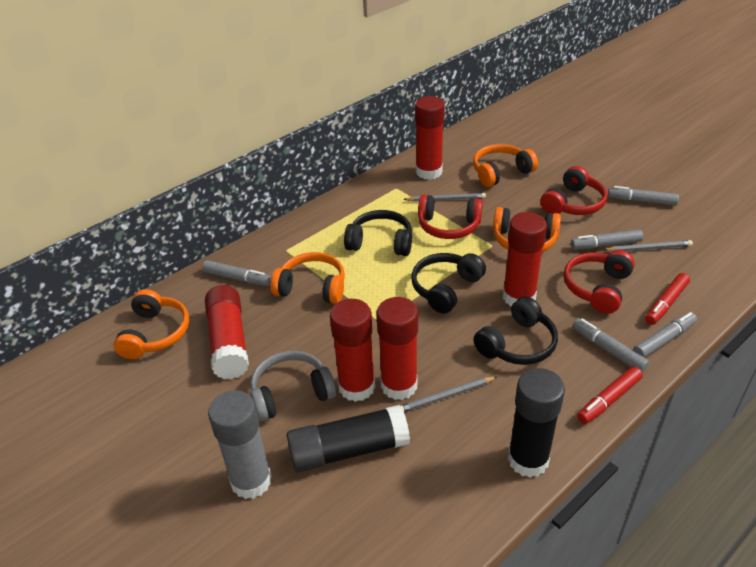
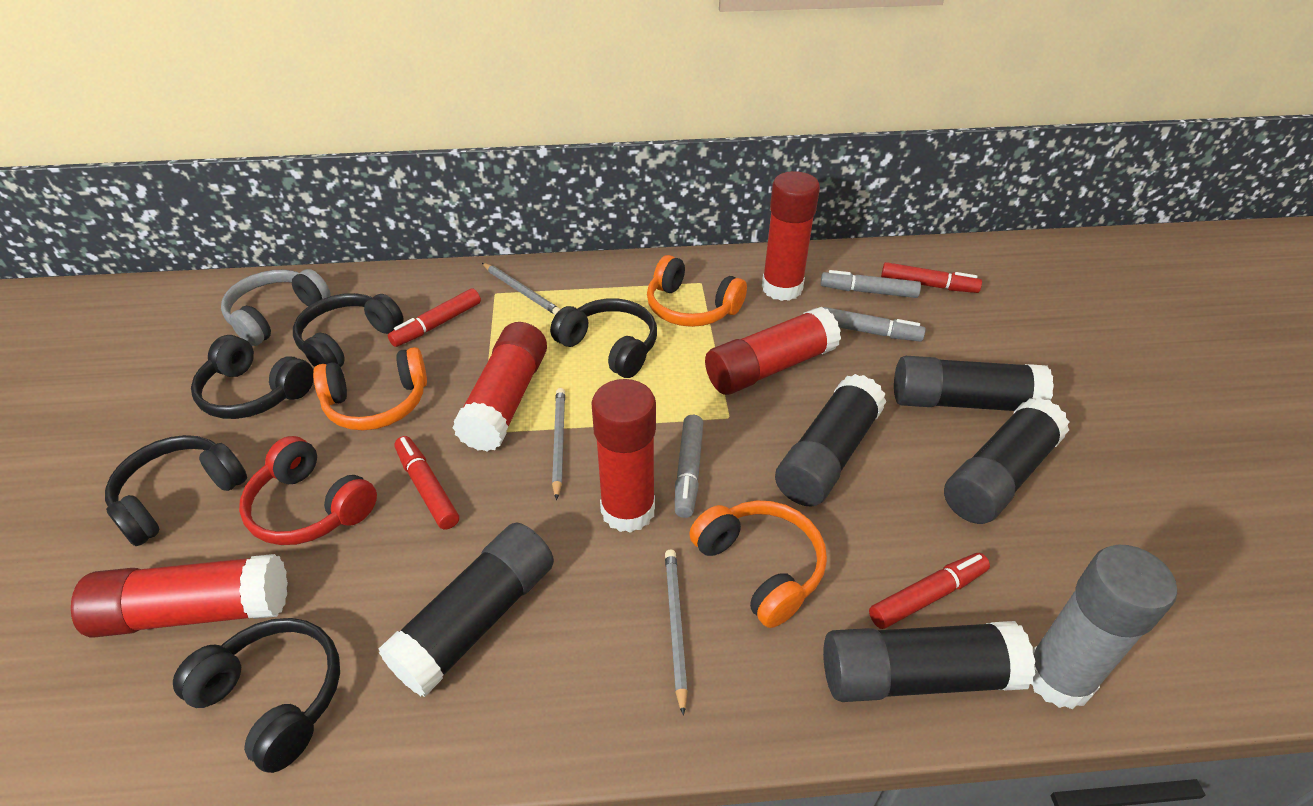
black glue stick: [287,405,410,472] [508,368,565,478] = 2 -> [379,523,554,697] [775,374,887,507] [823,621,1036,702] [894,356,1054,411] [944,397,1069,524] = 5
black headphones: [344,210,412,256] [411,253,486,314] [474,296,558,365] = 3 -> [105,435,247,546] [173,618,340,773] [191,335,314,419] [293,293,404,367] [550,298,657,378] = 5
grey marker: [202,260,271,286] [571,229,643,249] [572,318,649,372] [608,186,679,205] [633,312,697,358] = 5 -> [675,415,703,518] [821,270,921,298] [823,307,926,342] = 3
orange headphones: [114,289,189,359] [271,252,345,304] [473,144,538,187] [493,207,561,252] = 4 -> [313,347,427,431] [647,255,747,327] [689,501,827,628] = 3
red headphones: [418,195,483,239] [540,166,607,215] [564,250,635,314] = 3 -> [239,436,377,545] = 1
red marker: [577,366,643,424] [645,273,690,325] = 2 -> [388,288,481,347] [394,436,459,530] [869,553,990,629] [881,262,982,293] = 4

